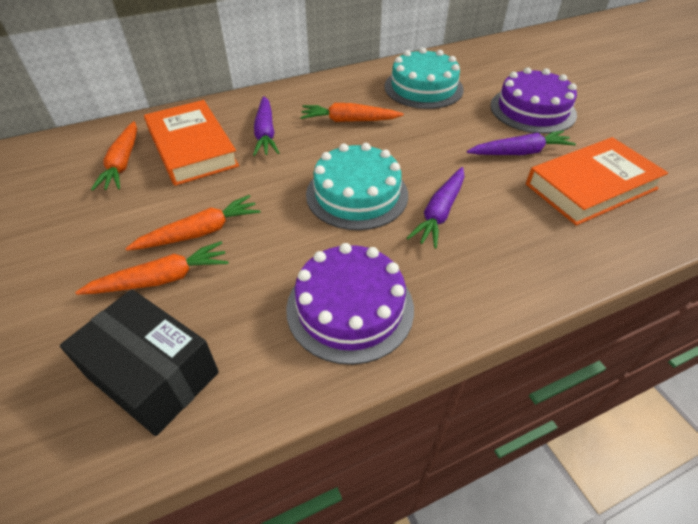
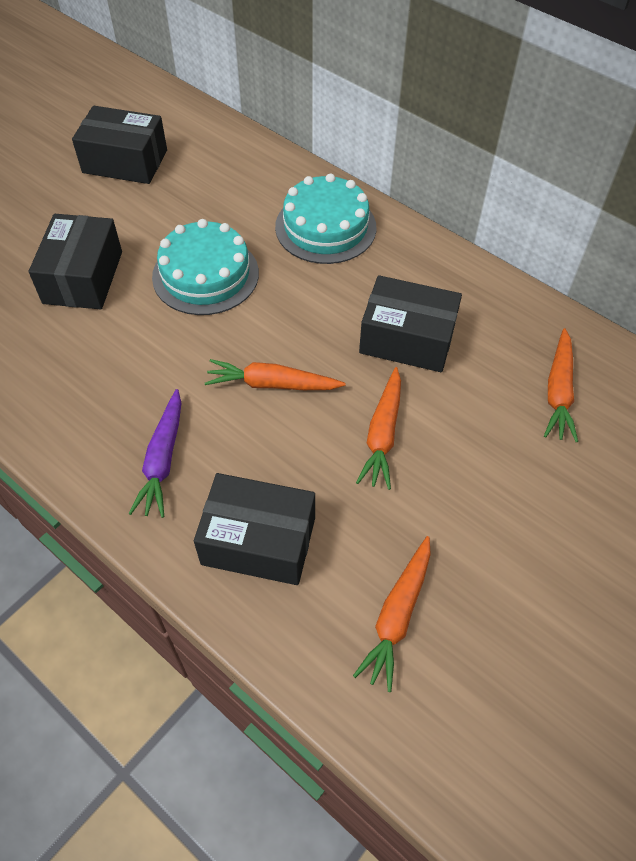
black box: [60,289,219,436] = 1 -> [29,214,122,310] [72,106,167,184] [194,473,315,585] [359,275,462,372] = 4
orange book: [144,100,239,186] [526,137,668,226] = 2 -> none = 0
purple cake: [286,243,414,365] [490,67,577,134] = 2 -> none = 0
purple carrot: [253,96,279,156] [407,167,465,249] [467,130,576,155] = 3 -> [128,389,181,518] = 1

